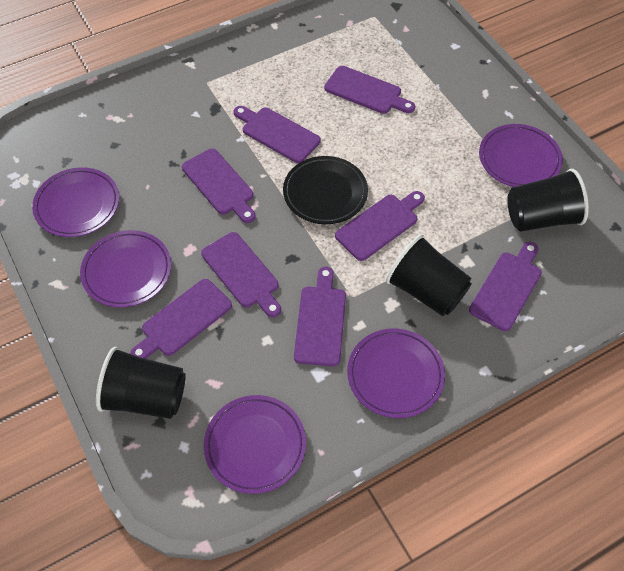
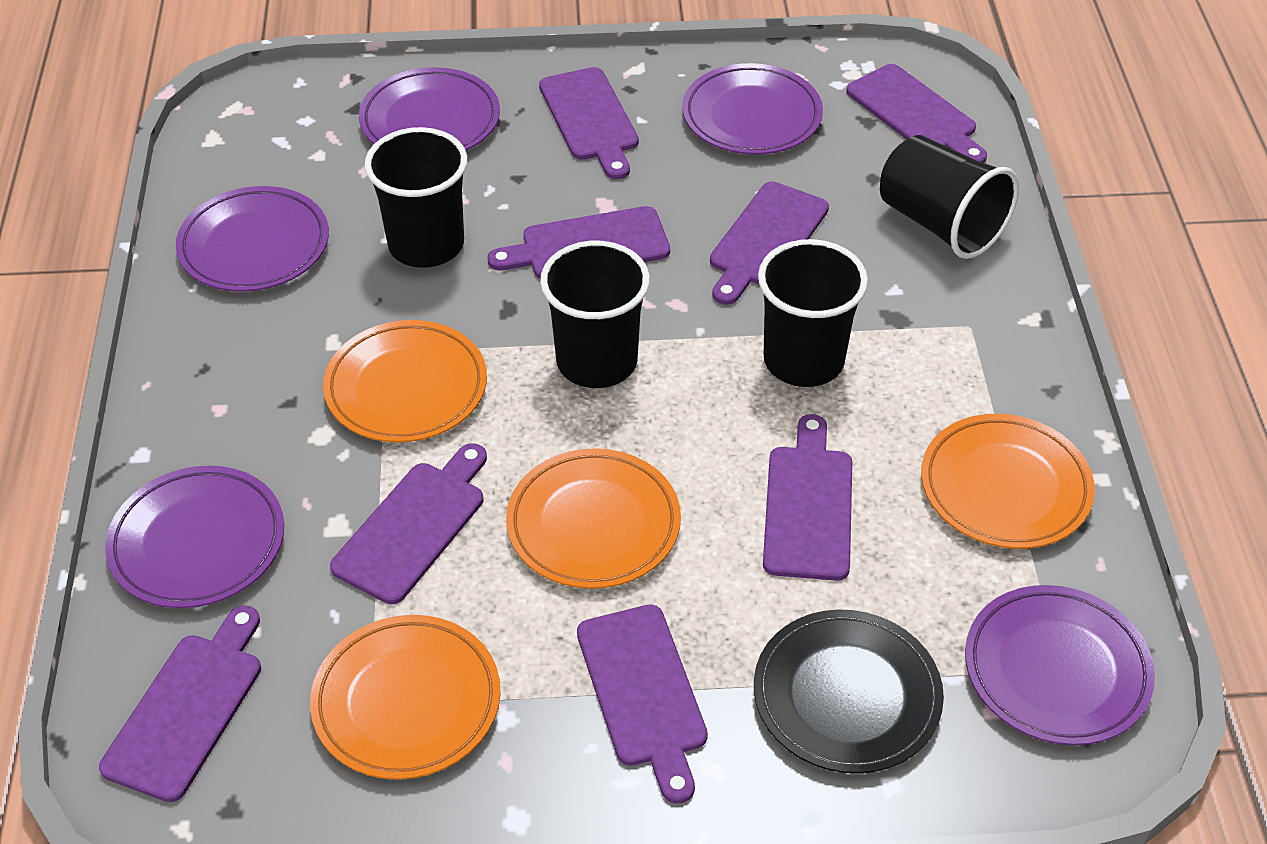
black cup: [96,347,186,419] [386,234,472,316] [507,169,589,231] = 3 -> [365,127,467,268] [540,241,650,388] [758,239,868,387] [880,135,1019,259] = 4
orange plate: none = 0 -> [310,615,501,780] [323,320,487,443] [506,448,681,589] [921,414,1095,549] = 4

